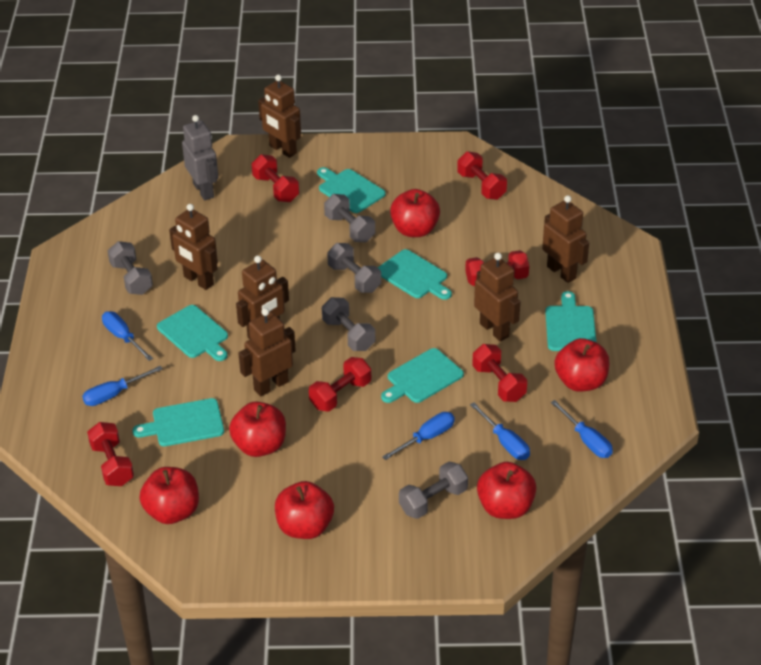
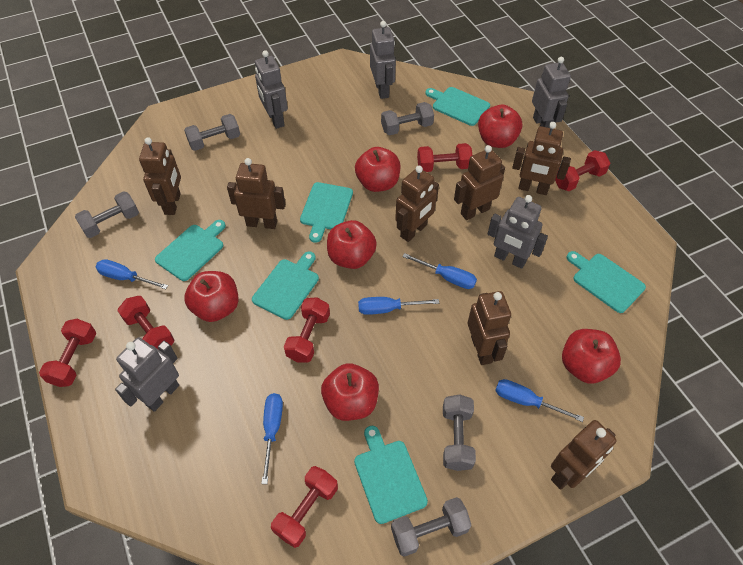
brown robot: [169,204,218,290] [236,256,289,339] [238,308,296,396] [258,74,301,158] [474,253,520,341] [542,195,589,283] = 6 -> [139,137,181,215] [227,158,285,229] [395,166,439,242] [454,145,505,220] [467,291,511,365] [512,122,571,195] [551,420,617,490] = 7
grey robot: [182,115,218,200] = 1 -> [115,337,179,412] [255,50,288,129] [370,21,396,99] [488,195,548,269] [532,57,571,128] = 5

